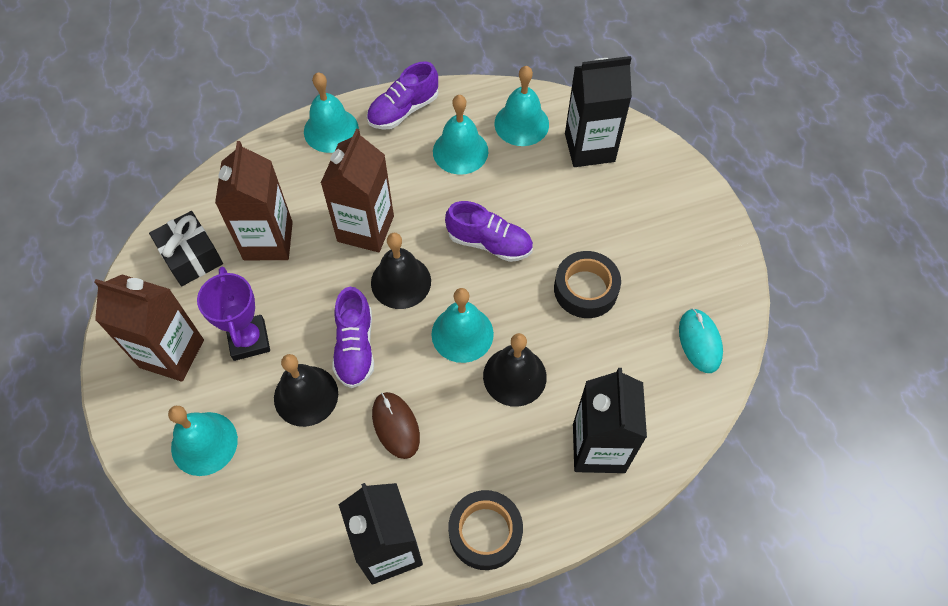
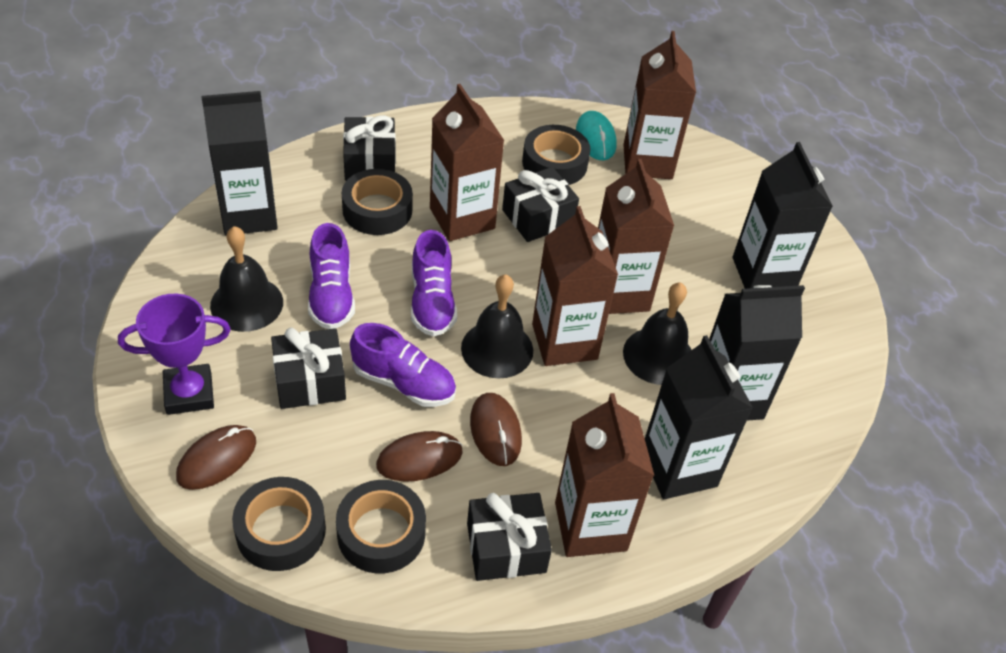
black carton: [339,483,423,585] [565,56,632,167] [573,368,647,473] = 3 -> [201,91,278,235] [645,335,753,499] [709,285,805,421] [733,142,833,289] = 4
black gift: [149,211,223,286] = 1 -> [271,328,346,409] [343,115,396,181] [467,493,552,581] [502,167,579,242] = 4
black tape: [448,490,523,570] [554,251,621,318] = 2 -> [232,477,326,571] [336,480,426,573] [342,169,413,235] [522,125,591,185] = 4
brown carton: [94,275,204,382] [215,141,293,260] [321,129,394,252] = 3 -> [430,84,505,241] [532,206,618,366] [555,393,654,557] [598,159,674,314] [623,31,696,179] = 5
brown mouse: [372,392,420,459] = 1 -> [176,425,256,490] [376,431,463,482] [470,393,522,466] = 3
turquoise bell: [168,406,238,476] [304,72,359,153] [431,288,494,363] [433,95,488,175] [495,66,549,146] = 5 -> none = 0

